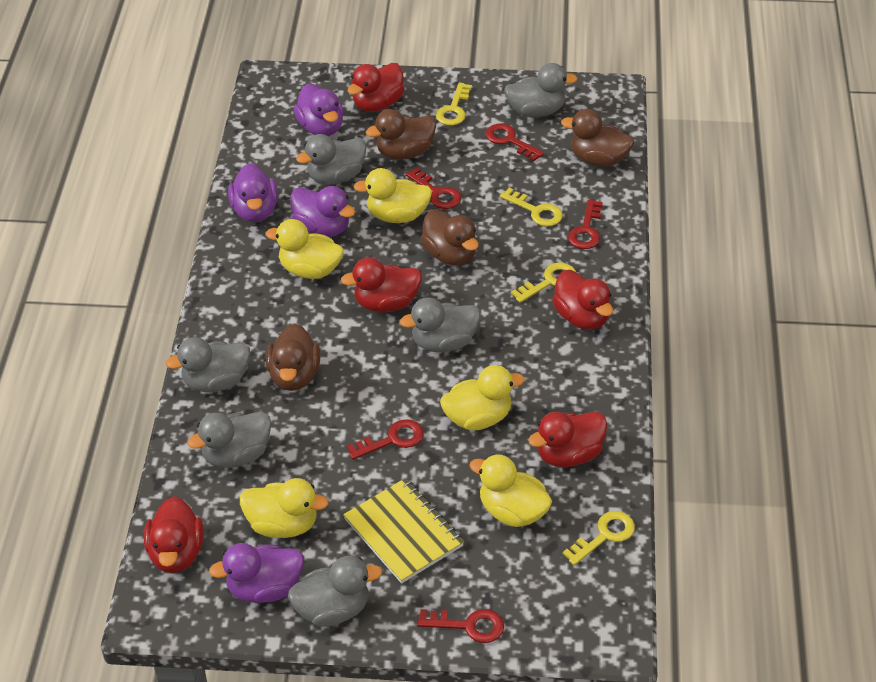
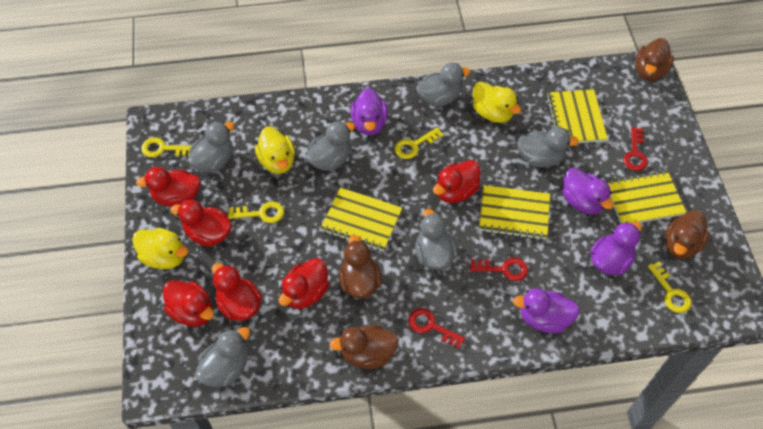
red duck: [144,496,204,573] [341,257,422,312] [348,63,405,112] [528,412,607,467] [552,270,613,330] = 5 -> [136,167,201,207] [163,280,214,327] [170,200,232,247] [212,263,262,321] [279,258,329,309] [433,160,481,203] = 6
red key: [347,419,424,460] [406,167,461,209] [417,609,504,643] [486,123,544,161] [568,200,603,249] = 5 -> [408,308,465,349] [470,258,528,281] [623,127,648,171] = 3
yellow duck: [240,478,328,538] [265,219,344,279] [353,168,432,223] [440,365,524,430] [469,454,552,527] = 5 -> [132,228,188,269] [255,126,295,174] [473,82,521,123] = 3
yellow notebook: [343,478,464,584] = 1 -> [320,187,402,252] [479,185,550,240] [546,89,608,143] [606,170,687,224] = 4

